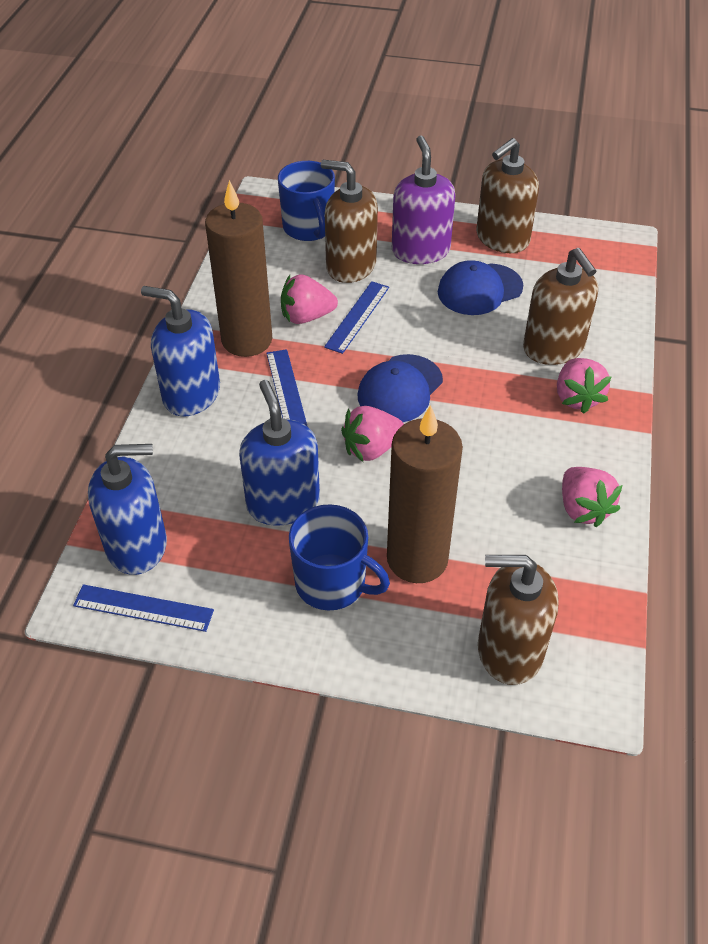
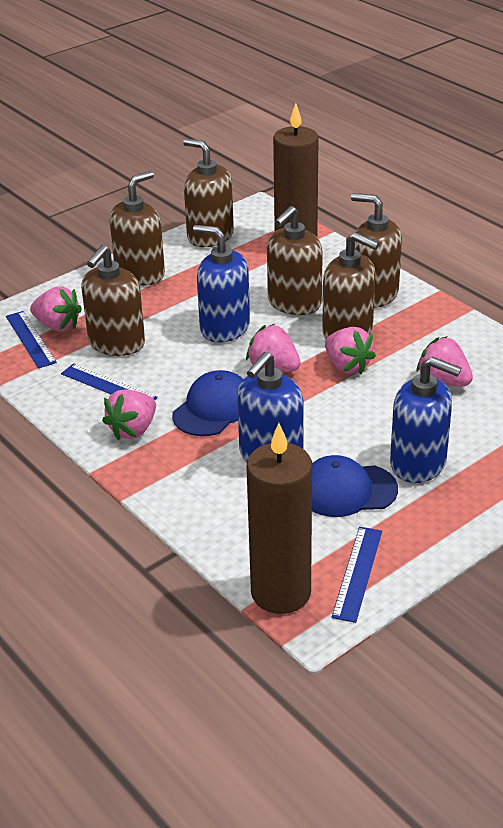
blue mug: [278,161,335,241] [289,504,390,611] = 2 -> none = 0
brown soap dispenser: [321,160,378,283] [476,138,539,253] [478,555,559,685] [523,248,598,365] = 4 -> [81,245,145,356] [109,171,165,286] [183,138,234,247] [267,206,323,315] [322,232,379,339] [351,193,402,308] = 6
pink strawberry: [281,274,338,324] [341,406,404,462] [557,358,611,414] [562,467,622,527] = 4 -> [30,287,82,331] [102,389,156,440] [246,324,301,372] [325,327,376,374] [416,336,473,386] = 5
purple soap dispenser: [392,135,455,264] = 1 -> none = 0

